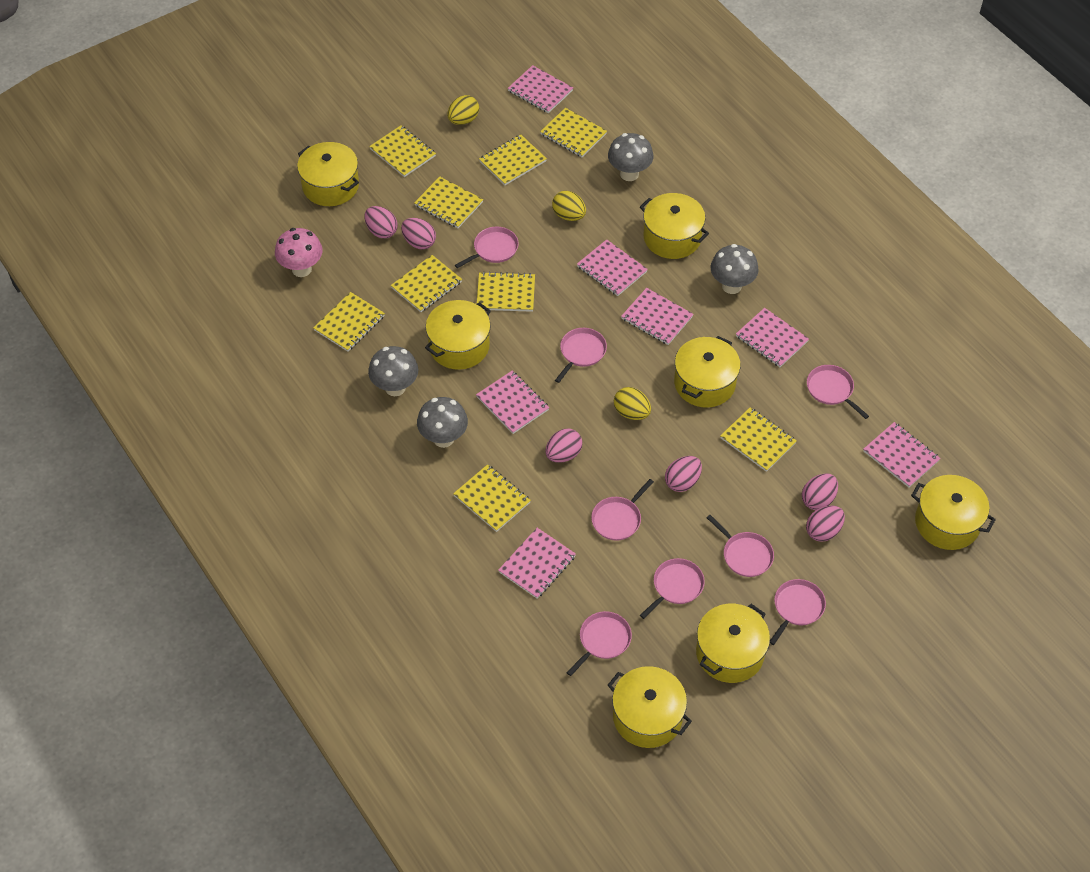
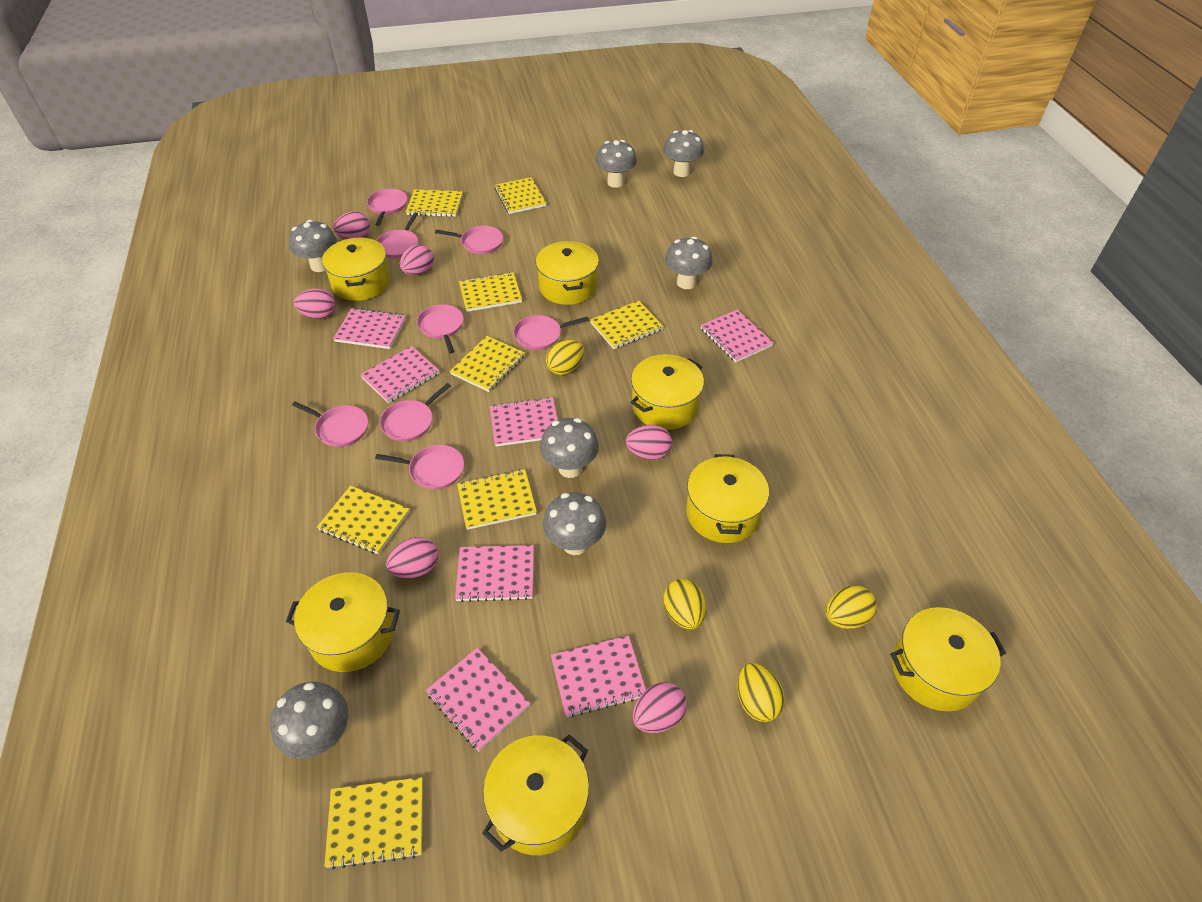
grey mushroom: [368,346,418,396] [417,397,468,448] [608,133,653,181] [710,244,759,294] = 4 -> [270,682,349,759] [289,220,337,272] [540,418,599,478] [543,492,606,555] [596,140,637,188] [663,130,704,177] [665,236,713,289] = 7
pink mushroom: [275,228,323,277] = 1 -> none = 0
yellow egg: [447,95,479,125] [552,191,586,221] [614,387,651,420] = 3 -> [546,340,584,375] [664,579,706,630] [737,663,785,722] [826,585,877,629] = 4
yellow notebook: [313,292,385,351] [369,126,436,177] [391,255,462,312] [414,176,483,228] [453,464,531,532] [477,272,535,312] [479,134,547,185] [540,108,607,157] [720,407,797,472] = 9 -> [317,486,410,554] [324,777,423,869] [406,189,463,217] [450,336,525,392] [457,469,537,530] [459,272,522,312] [494,177,546,214] [590,301,664,349] = 8

